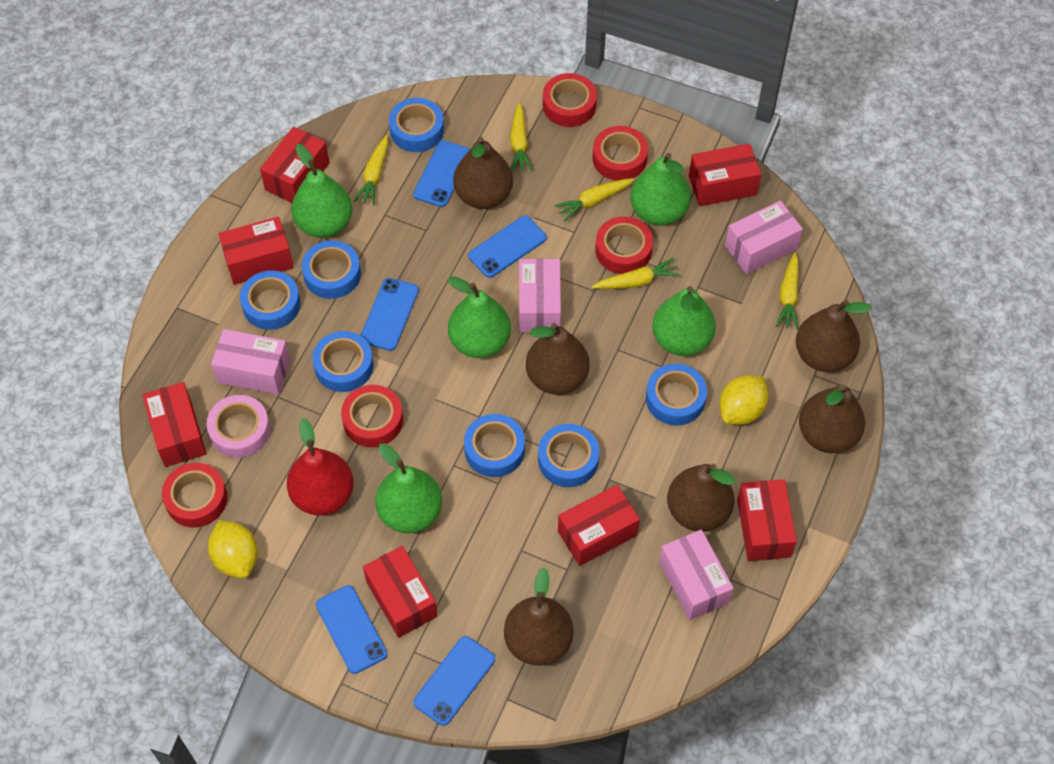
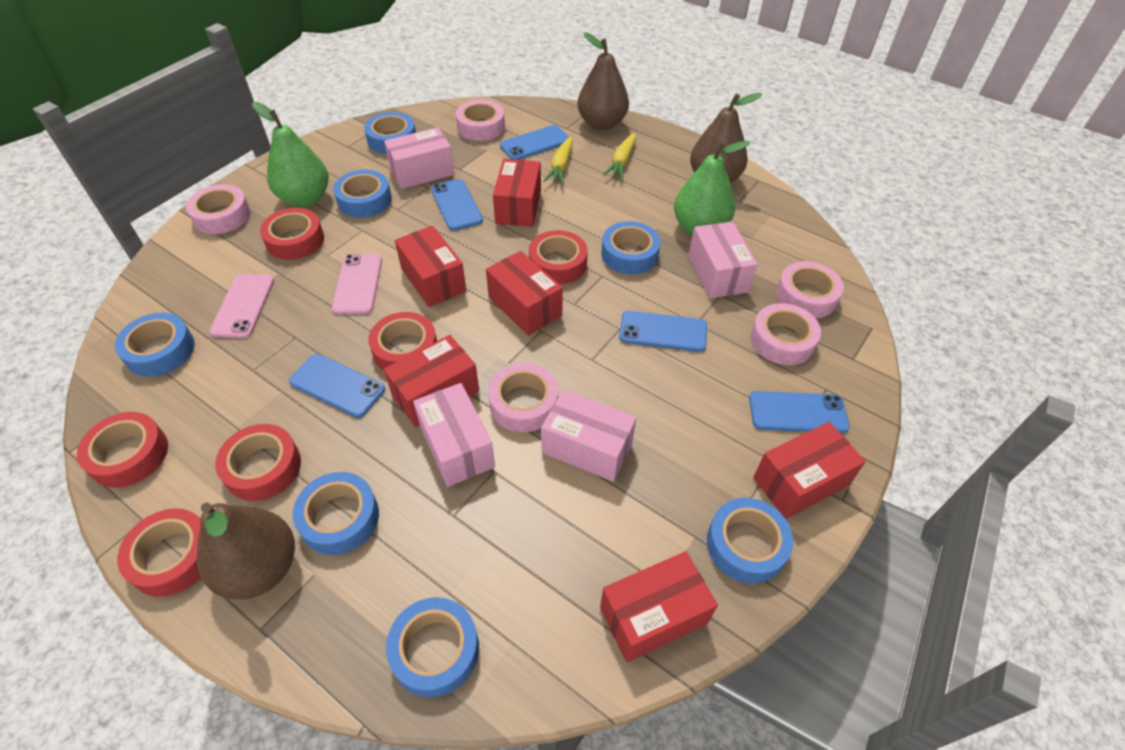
brown pear: [453,137,513,209] [504,567,574,666] [526,323,590,395] [667,464,735,532] [796,300,872,372] [799,384,865,453] = 6 -> [197,503,295,600] [577,32,629,130] [690,93,762,183] = 3
green pear: [291,144,353,238] [375,443,442,533] [447,276,511,358] [630,153,691,226] [652,286,716,356] = 5 -> [252,102,329,207] [674,141,750,235] = 2
pink phone: none = 0 -> [209,274,274,338] [332,254,382,314] = 2
pink tape: [207,395,270,458] = 1 -> [186,184,251,234] [456,100,505,141] [488,363,558,432] [751,303,821,365] [776,261,844,318] = 5
red box: [142,382,207,467] [218,217,294,285] [260,127,329,203] [363,546,438,638] [558,485,640,566] [689,143,761,206] [737,479,797,561] = 7 -> [384,335,479,427] [395,226,466,307] [486,251,563,335] [493,159,541,227] [600,551,718,662] [753,422,866,519] = 6
red pear: [287,418,354,515] = 1 -> none = 0
red tape: [162,463,228,527] [341,385,403,447] [543,73,597,127] [592,126,648,181] [595,216,653,274] = 5 -> [77,412,168,488] [117,508,201,597] [215,424,301,501] [260,208,324,260] [368,312,437,371] [529,230,588,284] = 6
yellow carrot: [354,135,389,205] [510,103,533,172] [554,178,635,221] [592,258,681,289] [776,253,799,330] = 5 -> [544,136,573,185] [603,133,636,179] = 2
yellow lemon: [208,520,258,578] [719,375,769,425] = 2 -> none = 0

